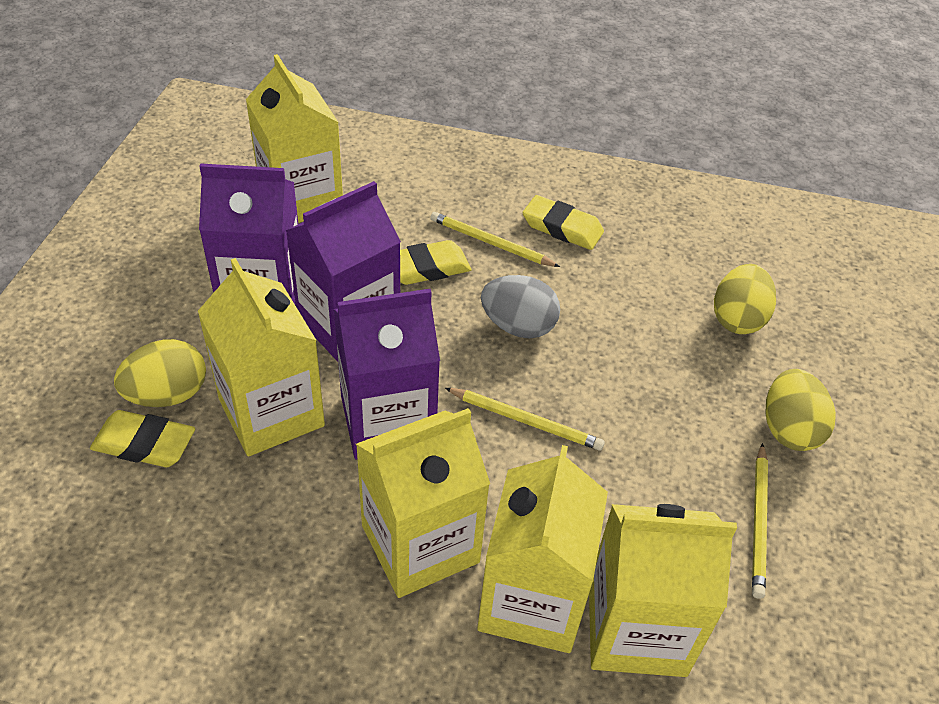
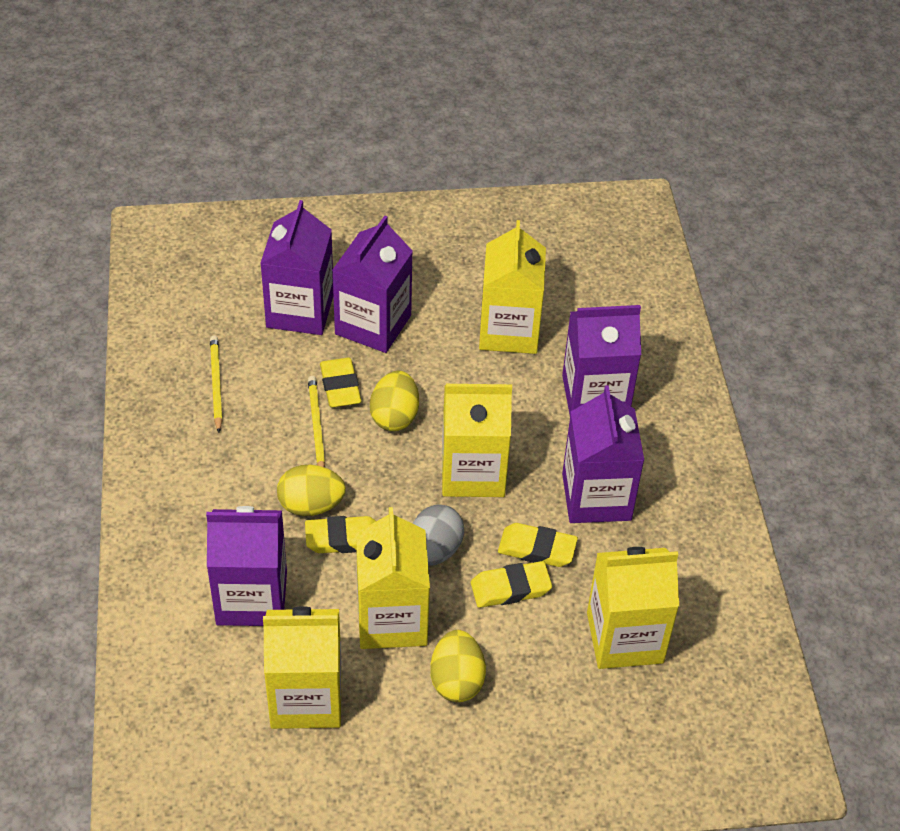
purple carton: [199,163,298,306] [286,181,401,362] [334,289,440,459] = 3 -> [206,506,287,626] [260,200,333,335] [332,216,413,353] [562,305,641,415] [562,385,644,523] = 5
yellow eraser: [90,410,195,467] [400,240,471,285] [523,195,604,250] = 3 -> [305,516,376,553] [320,358,361,407] [471,561,552,608] [498,523,578,567] = 4
yellow pencil: [431,212,560,267] [445,388,605,451] [752,443,768,599] = 3 -> [210,335,222,433] [308,376,325,468] = 2

